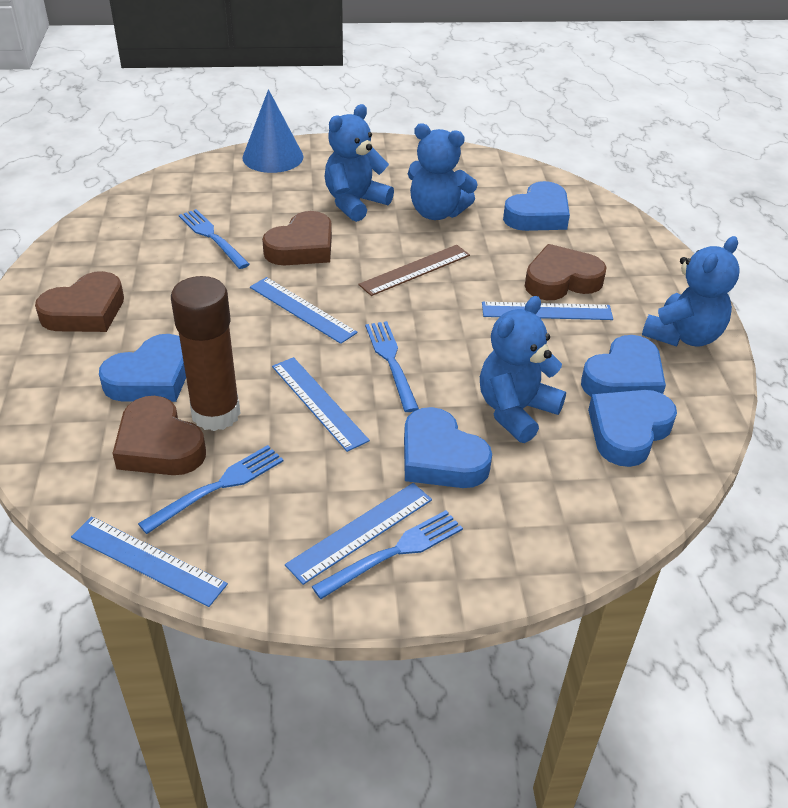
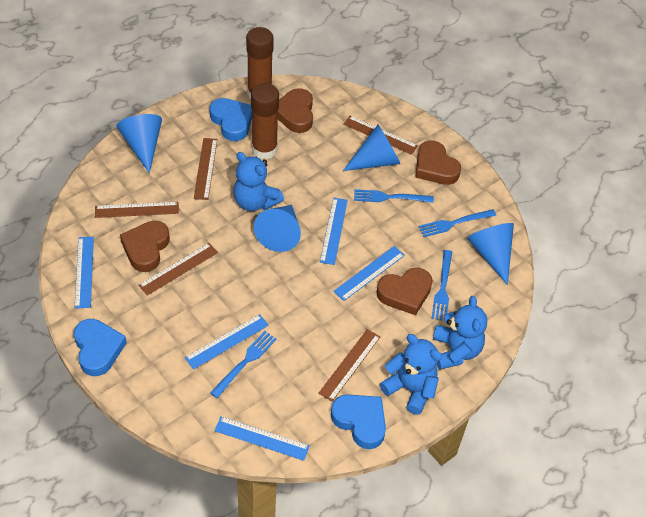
blue cone: [242,89,303,173] = 1 -> [117,114,162,173] [254,205,301,252] [343,125,400,171] [467,223,514,285] = 4
blue heart: [99,334,186,402] [404,407,492,488] [503,181,570,231] [581,335,666,397] [588,390,677,467] = 5 -> [74,319,127,376] [209,98,252,141] [331,394,386,449] = 3
blue teddy bear: [325,104,394,222] [408,123,478,220] [480,296,566,443] [642,236,739,347] = 4 -> [233,152,284,211] [380,334,442,415] [433,296,487,370] = 3
brown glue stick: [171,276,241,431] = 1 -> [246,27,274,99] [251,83,279,159] = 2
brown ruler: [358,245,470,296] = 1 -> [95,202,179,218] [138,243,218,296] [194,138,218,200] [318,329,380,402] [343,116,418,155] = 5

